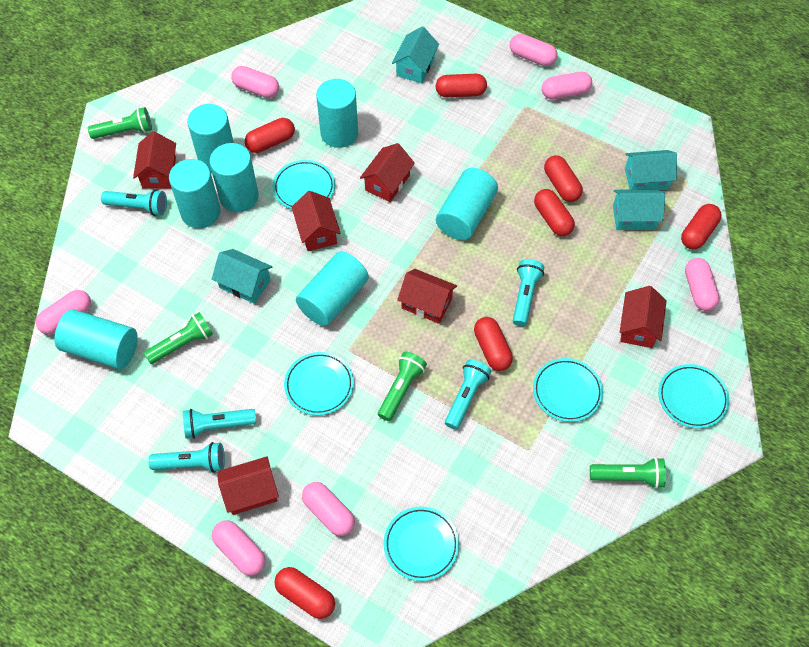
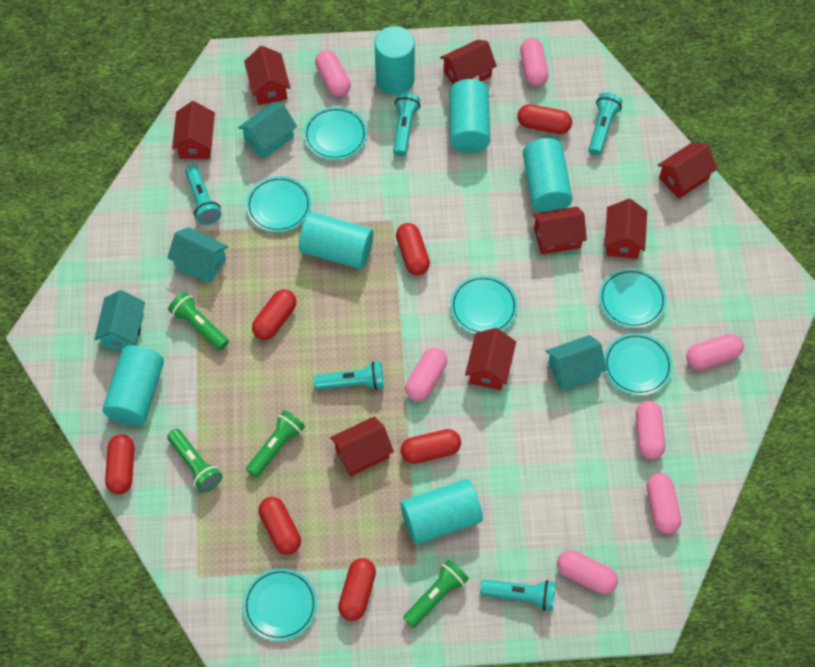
red house: [133,131,176,189] [217,456,279,515] [292,191,341,251] [360,143,415,202] [397,269,457,324] [620,286,667,348] = 6 -> [172,101,215,159] [244,46,290,105] [330,417,394,476] [440,40,497,84] [465,328,516,390] [532,207,587,255] [604,199,647,259] [658,143,717,199] = 8
turquoise cylinder: [54,309,138,369] [169,159,221,228] [187,104,234,173] [210,143,259,212] [296,251,369,326] [316,79,358,148] [436,168,498,240] = 7 -> [102,345,164,425] [299,212,374,269] [375,26,415,95] [401,479,483,545] [449,79,490,153] [523,138,573,213] = 6
turquoise plate: [273,160,335,209] [284,352,354,415] [384,507,459,581] [533,358,603,422] [658,364,730,429] = 5 -> [243,568,317,641] [246,176,311,232] [304,106,367,160] [450,275,518,334] [599,268,667,328] [604,333,673,395] = 6

